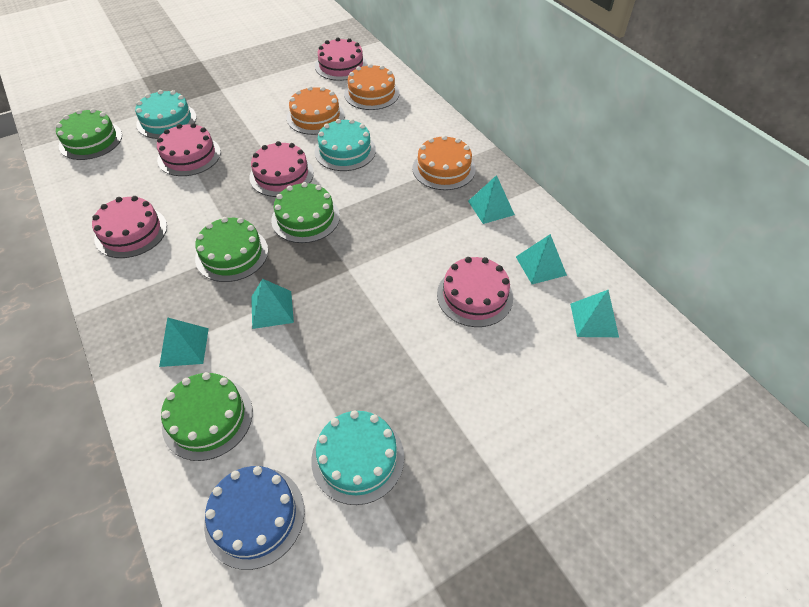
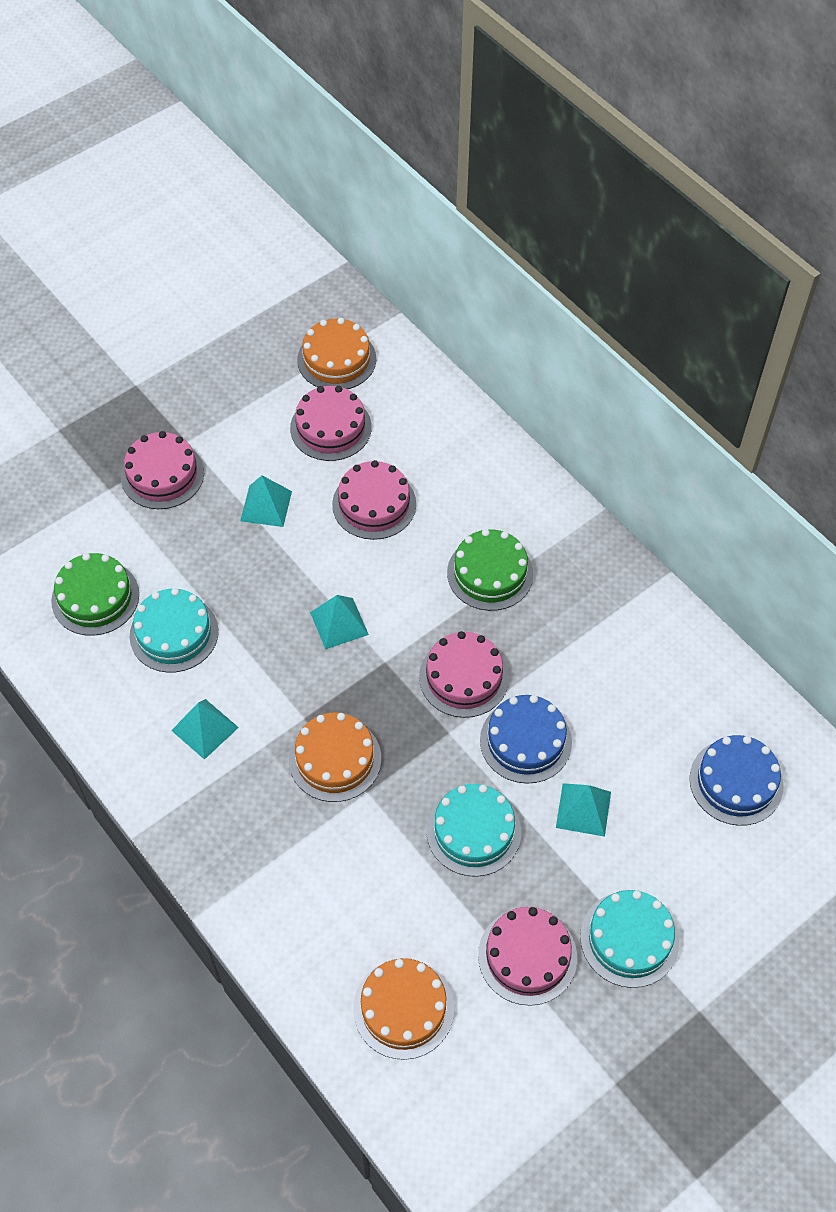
blue cake: [204,466,305,570] = 1 -> [480,695,572,784] [690,735,783,826] = 2
green cake: [56,108,122,160] [161,372,253,461] [195,217,268,282] [271,182,340,243] = 4 -> [51,553,139,636] [447,529,533,611] = 2
turquoise pyramid: [159,317,209,367] [251,279,294,329] [468,175,515,224] [516,234,567,284] [570,290,619,337] = 5 -> [171,699,239,760] [240,476,292,527] [310,595,369,649] [556,783,611,837] = 4

